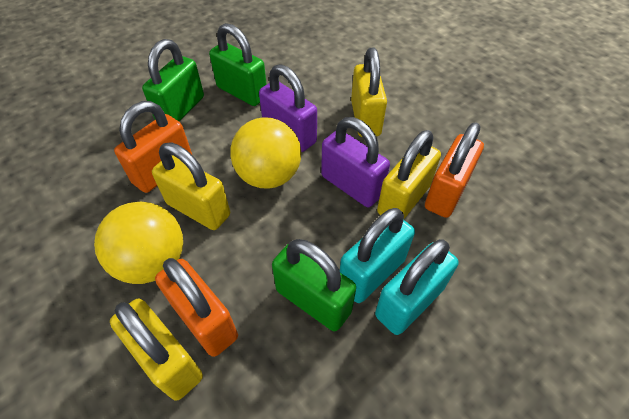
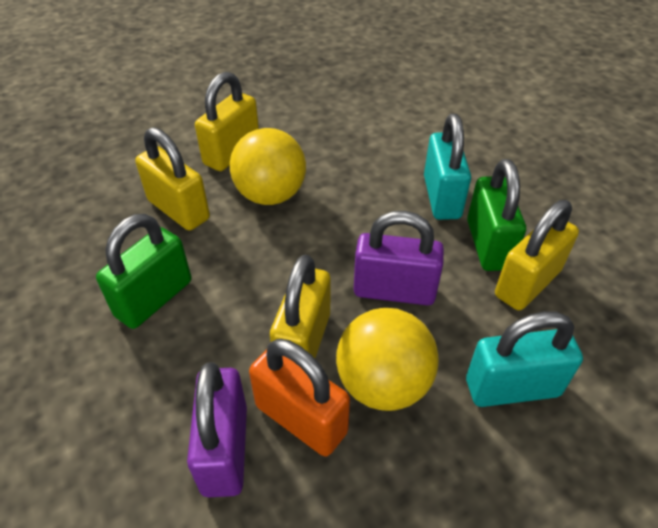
green padlock: [142,39,204,121] [209,23,267,106] [272,239,356,331] = 3 -> [96,214,192,329] [467,159,526,271] = 2
orange padlock: [114,101,192,193] [155,258,238,357] [425,122,484,218] = 3 -> [249,339,350,457] = 1

